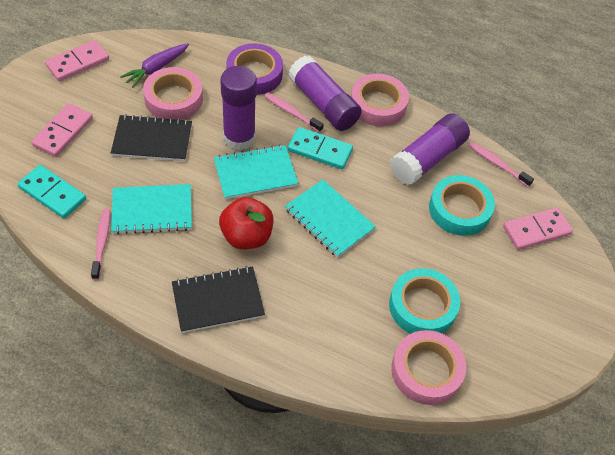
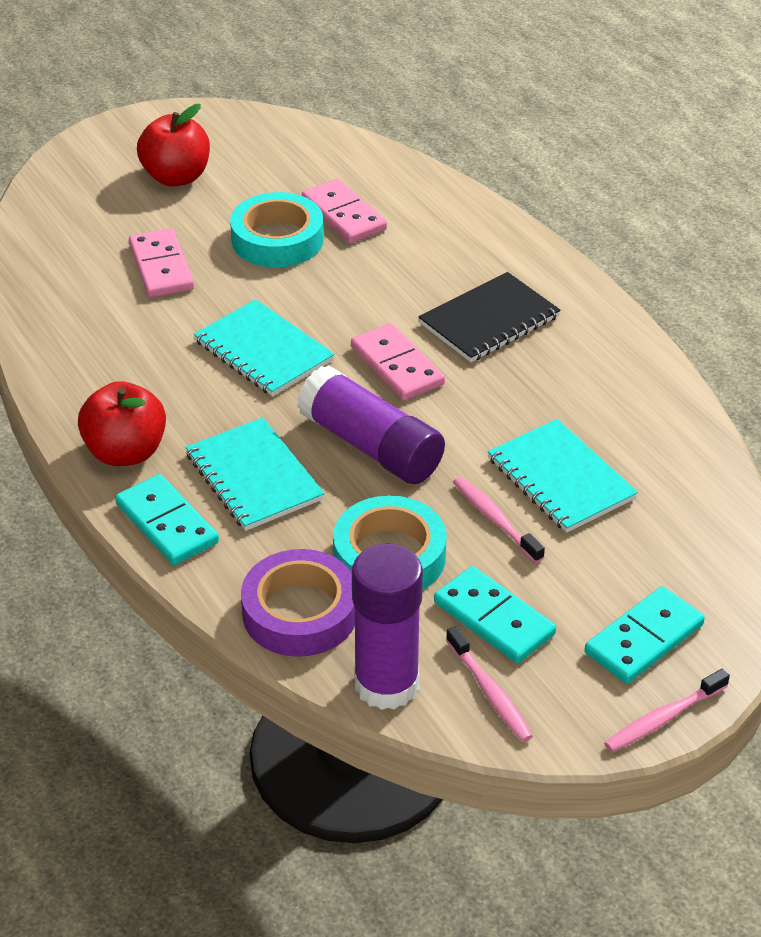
black notebook: [111,114,192,161] [172,266,265,333] = 2 -> [419,272,561,362] = 1
pink tape: [143,67,203,120] [351,74,409,127] [391,330,466,405] = 3 -> none = 0
purple carrot: [120,43,189,88] = 1 -> none = 0
purple glue stick: [220,66,257,151] [288,56,362,131] [390,113,470,185] = 3 -> [297,365,445,484] [352,544,423,710] = 2
red apple: [219,197,273,249] = 1 -> [78,381,166,466] [137,104,210,186] = 2
turquoise domino: [18,165,86,218] [288,127,353,169] = 2 -> [115,474,219,565] [434,566,556,663] [585,586,705,684] = 3

